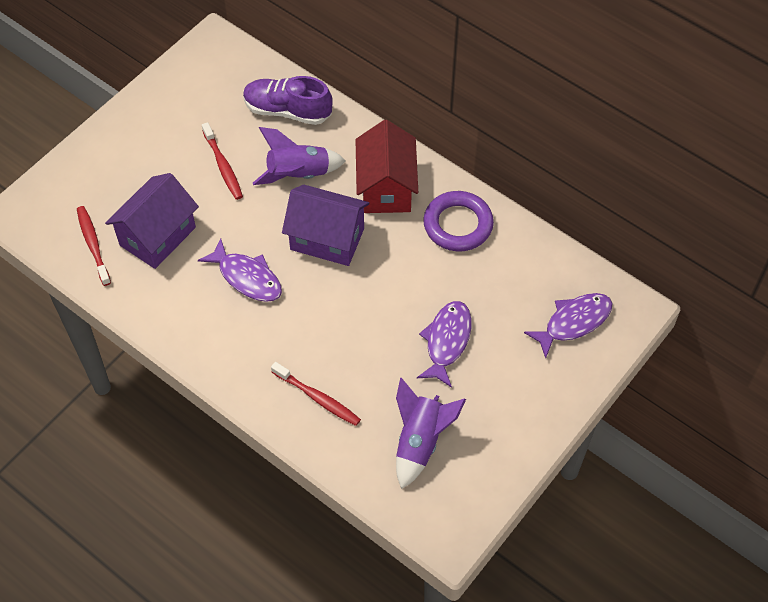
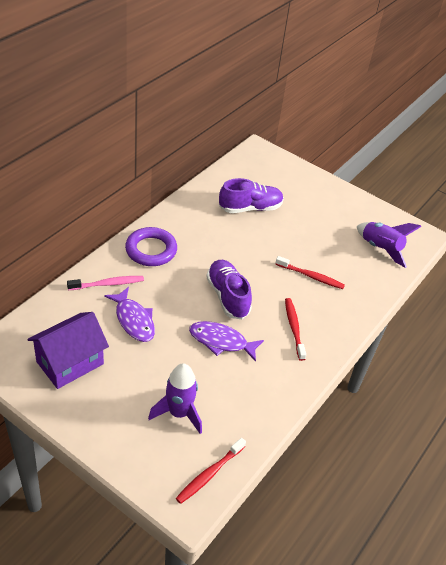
pink toothbrush: none = 0 -> [67,276,144,290] = 1
purple fish: [198,238,282,302] [417,301,472,388] [524,293,612,358] = 3 -> [104,287,155,342] [189,321,264,362] = 2
purple house: [105,173,199,269] [282,185,369,266] = 2 -> [28,312,109,389] = 1
purple shoe: [243,76,333,125] = 1 -> [206,260,252,319] [219,178,284,213] = 2
red house: [356,120,418,213] = 1 -> none = 0

